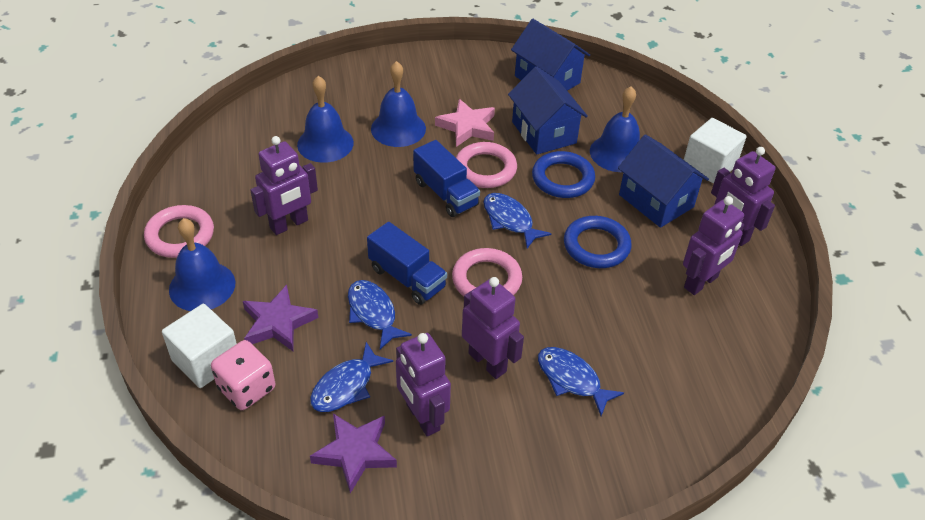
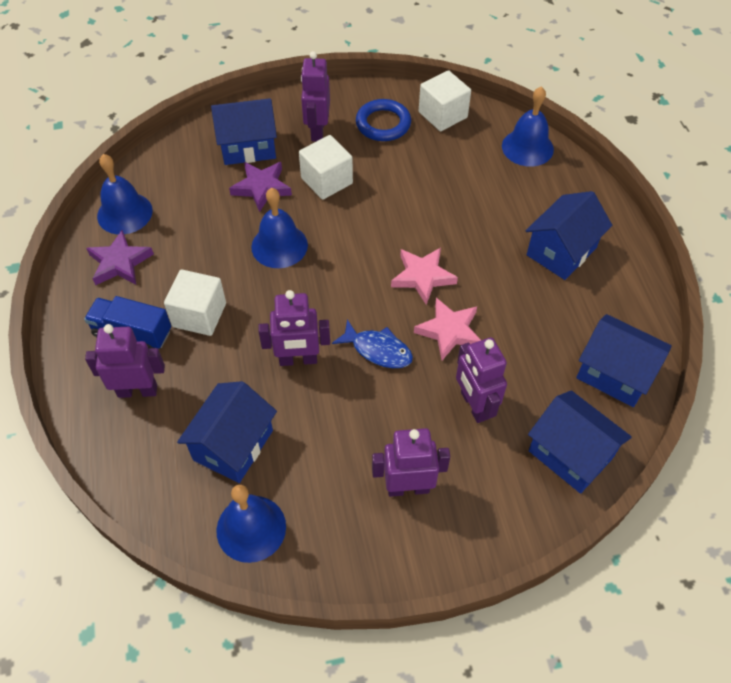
blue fish: [310,342,393,412] [348,280,412,349] [483,193,552,248] [538,347,624,416] = 4 -> [332,319,413,368] = 1
blue house: [508,66,588,155] [511,19,590,91] [618,134,709,228] = 3 -> [177,381,277,483] [211,98,277,165] [526,191,612,280] [528,390,632,494] [576,314,672,407] = 5
blue ring: [532,151,595,198] [564,216,631,268] = 2 -> [356,99,411,141] = 1
blue truck: [367,222,447,305] [413,140,480,217] = 2 -> [84,296,171,349] = 1
pink dice: [211,340,275,410] = 1 -> none = 0
pink ring: [144,205,214,258] [452,248,522,296] [456,142,517,188] = 3 -> none = 0
pink star: [435,99,495,147] = 1 -> [391,248,458,305] [414,298,481,360] = 2
white cube: [162,304,237,388] [684,118,747,184] = 2 -> [164,270,226,336] [299,135,353,200] [419,70,471,131] = 3

